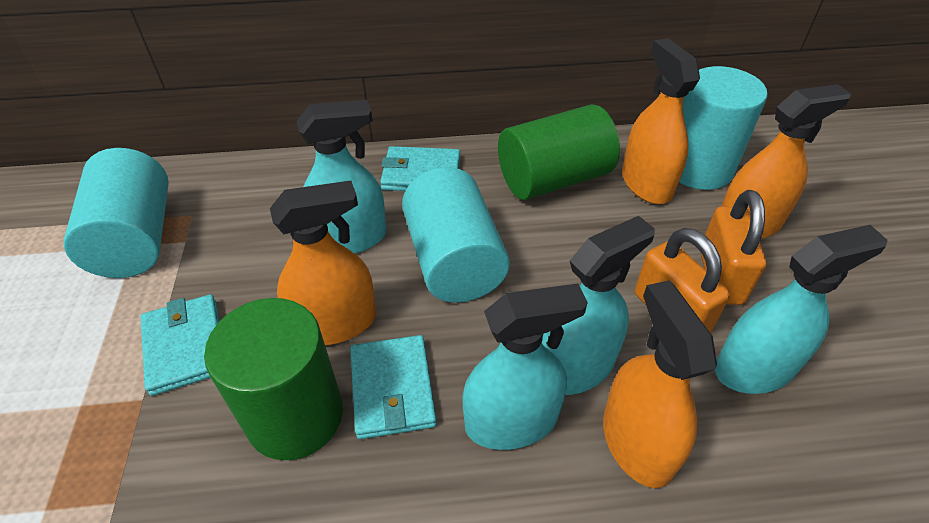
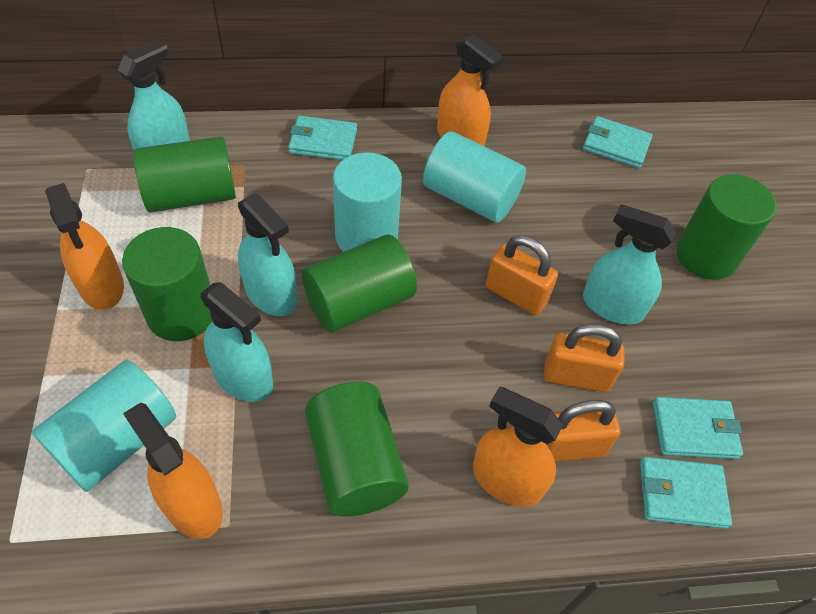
green cylinder: [204,298,343,460] [498,104,620,200] = 2 -> [122,227,213,341] [133,136,236,212] [302,234,417,333] [305,382,409,516] [677,174,776,280] = 5
orange padlock: [635,228,730,333] [700,190,766,305] = 2 -> [486,235,558,315] [544,324,625,392] [546,400,621,462] = 3
turquoise wallet: [140,294,219,396] [350,335,437,439] [380,146,460,191] = 3 -> [288,116,357,160] [583,116,652,168] [640,457,732,529] [653,397,743,459] = 4

